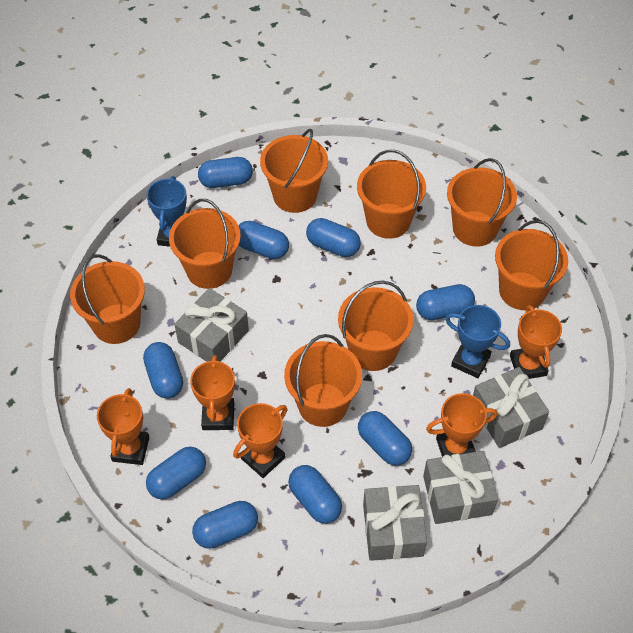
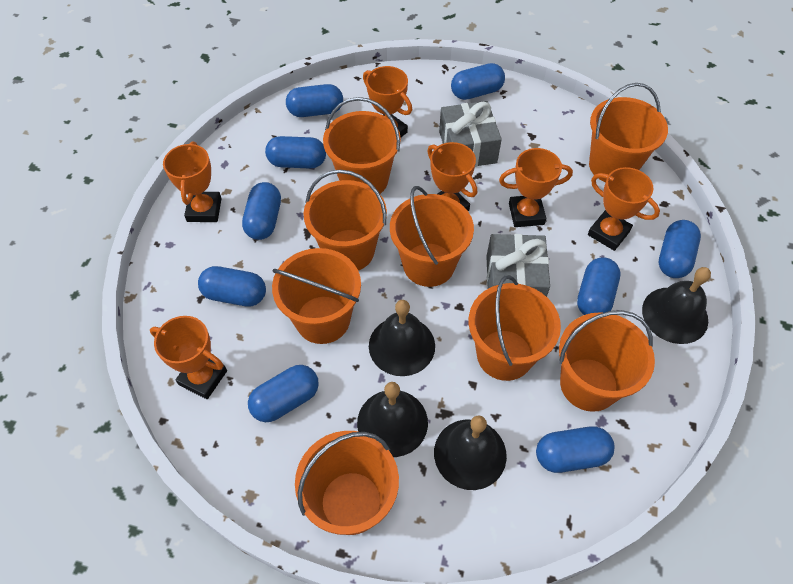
black bell: none = 0 -> [357,382,428,457] [369,300,435,376] [434,415,507,490] [642,267,711,344] = 4
blue trophy: [147,176,187,247] [445,305,510,378] = 2 -> none = 0
grey gift: [174,288,249,362] [363,485,427,561] [423,451,498,524] [473,367,549,448] = 4 -> [439,101,502,167] [486,234,550,297] = 2
orange trophy: [97,388,149,465] [190,355,235,430] [233,403,287,478] [426,393,498,457] [510,305,562,379] = 5 -> [150,316,227,399] [163,141,222,222] [363,66,412,138] [427,142,477,211] [499,148,573,227] [588,167,660,251] = 6

